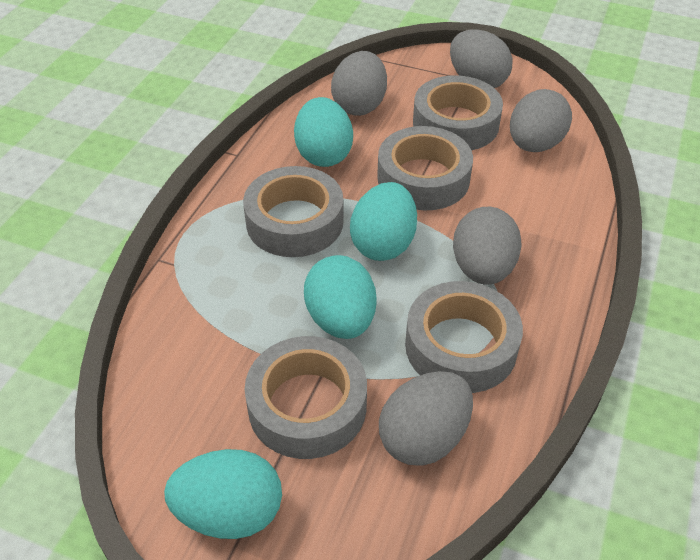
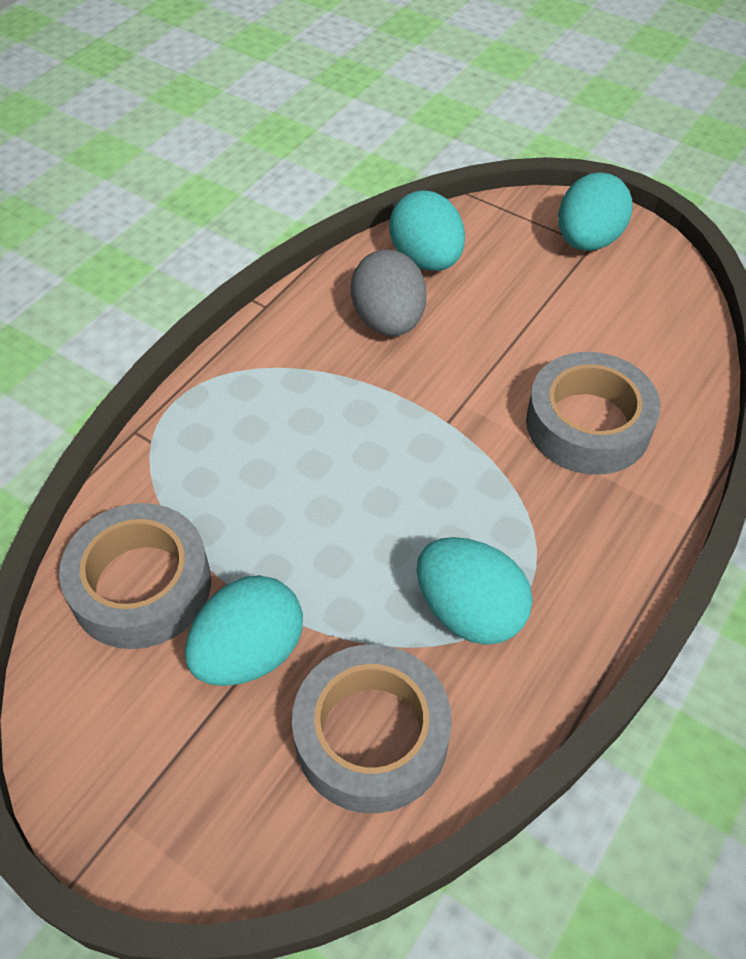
grey egg: [331,51,387,116] [379,371,473,466] [450,29,513,88] [453,207,522,285] [510,89,572,152] = 5 -> [351,249,426,336] = 1
grey tape: [243,166,344,257] [245,336,367,459] [377,126,473,210] [405,281,523,393] [413,75,503,150] = 5 -> [59,503,211,649] [292,644,452,813] [526,352,661,475] = 3

